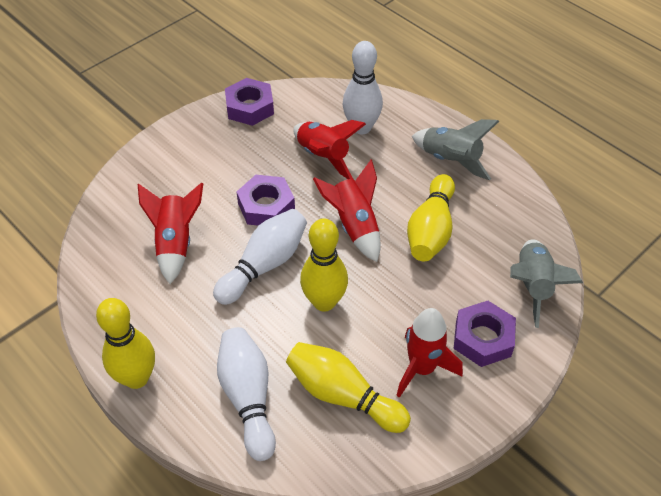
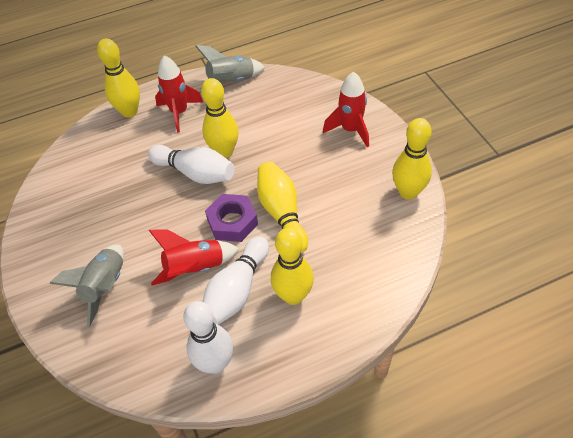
purple nut: [225,78,274,126] [237,175,295,226] [454,301,516,367] = 3 -> [205,194,258,242] = 1
red rocket: [138,182,204,284] [293,120,366,179] [313,160,381,262] [396,308,463,398] = 4 -> [149,229,239,286] [155,55,203,133] [323,72,369,147] = 3
yellow bowling pin: [96,298,155,389] [286,342,411,433] [300,218,348,312] [407,174,455,262] = 4 -> [97,38,140,117] [201,78,239,158] [257,162,308,253] [271,228,314,305] [392,118,432,200] = 5

